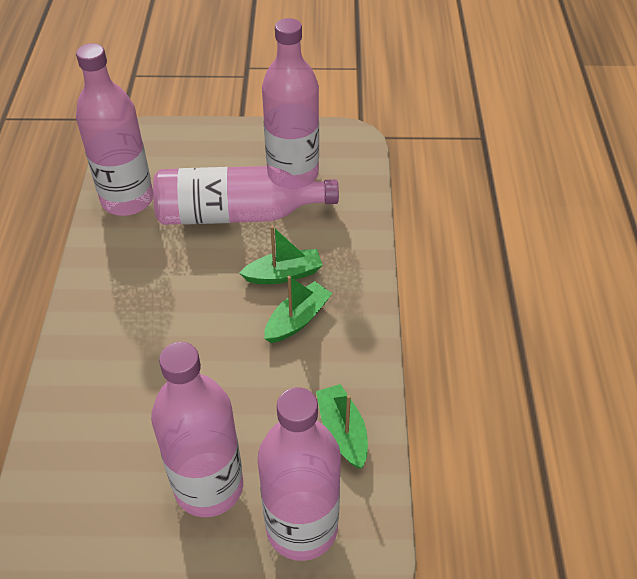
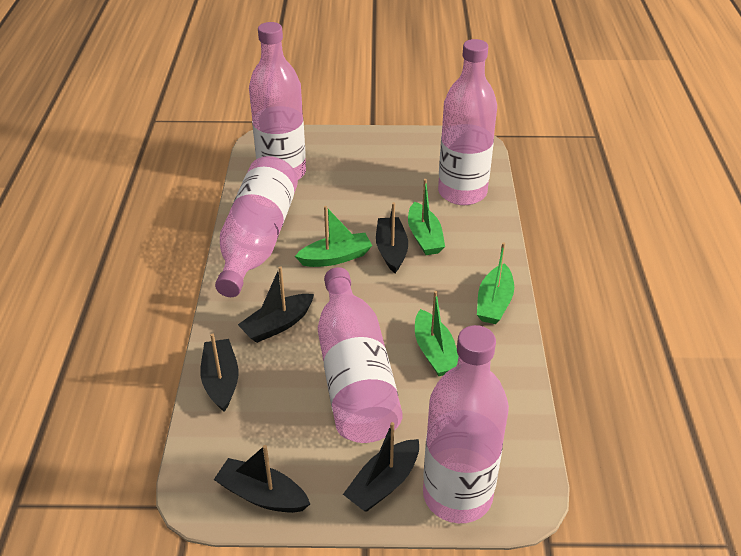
black boat: none = 0 -> [200,333,239,412] [214,445,310,513] [238,266,314,343] [343,422,419,512] [376,202,408,273] = 5
green boat: [239,226,323,284] [264,276,332,343] [316,384,368,469] = 3 -> [295,206,372,267] [408,179,445,255] [415,291,459,376] [477,243,514,324] = 4

